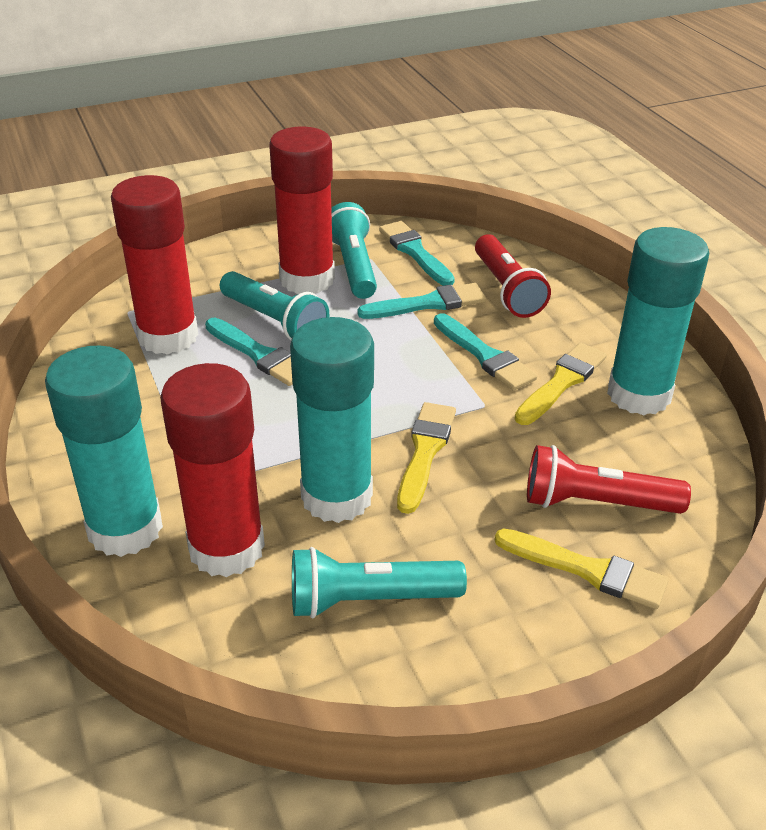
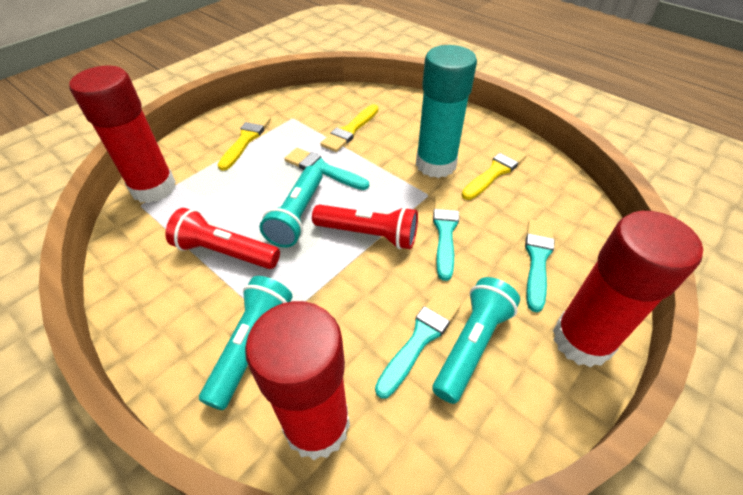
turquoise glue stick: [45,345,163,557] [290,317,374,523] [607,227,709,415] = 3 -> [416,45,477,178] = 1

